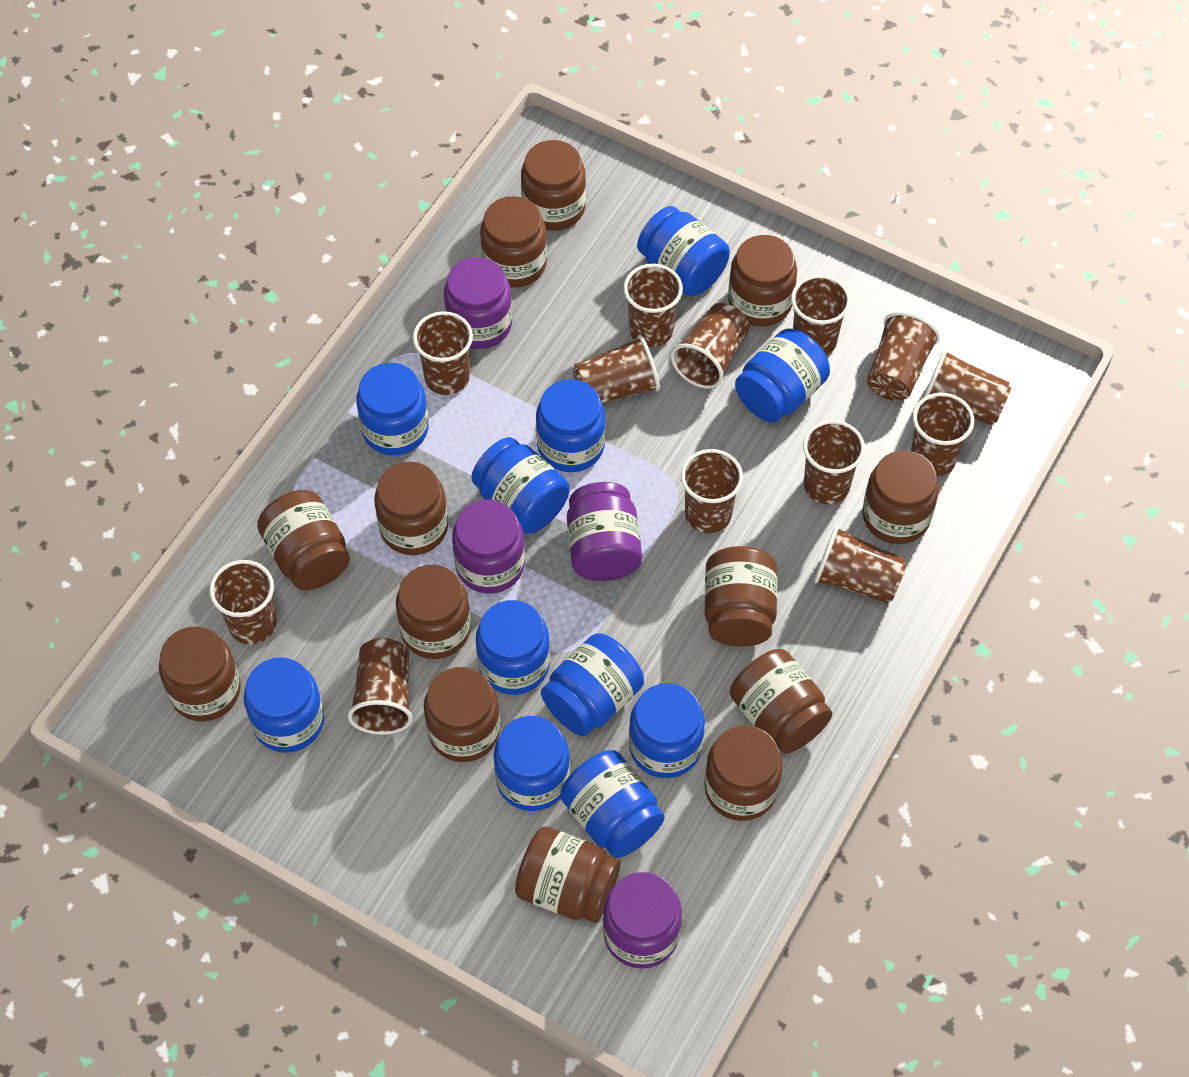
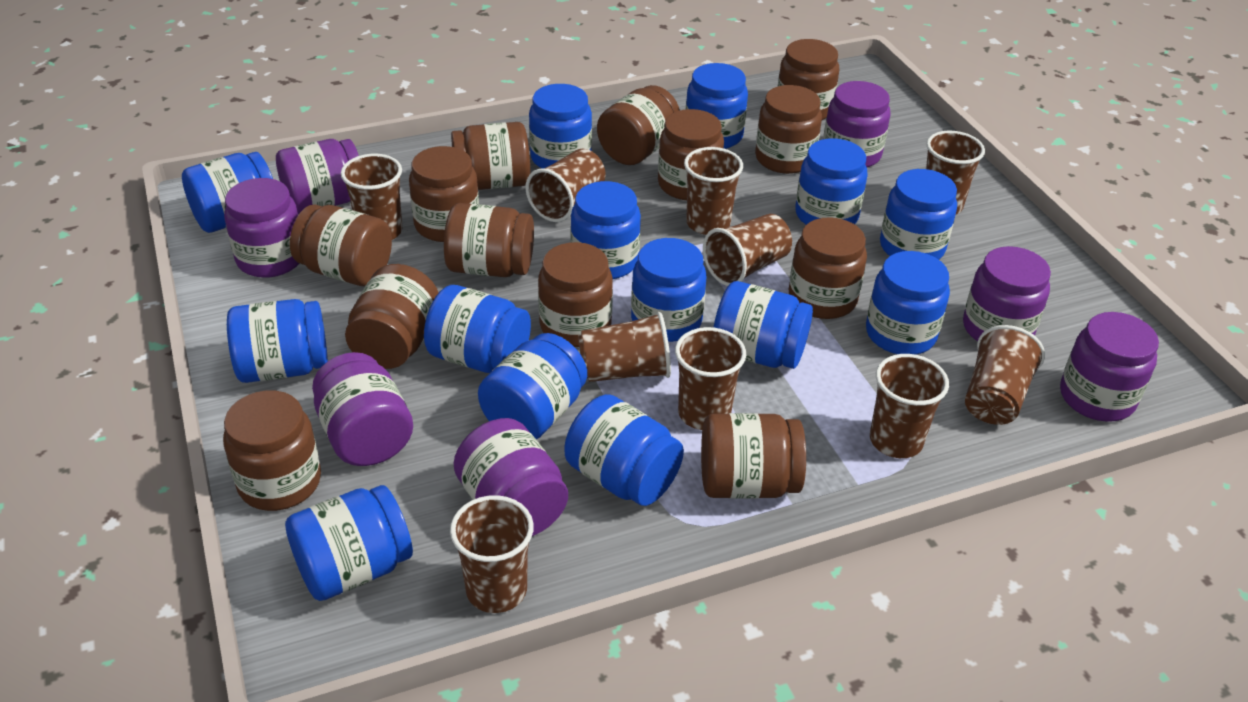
blue jar: [244,657,324,753] [356,363,429,455] [471,437,569,534] [476,600,550,695] [494,716,570,811] [536,379,606,472] [541,633,644,736] [560,750,665,858] [629,683,705,778] [637,206,730,296] [735,328,830,423] = 11 -> [182,152,273,233] [227,299,328,383] [285,485,413,601] [424,285,531,373] [478,333,587,439] [529,84,592,168] [564,394,684,506] [571,181,641,279] [631,238,706,342] [686,63,748,149] [714,281,813,369] [795,138,868,225] [866,251,950,355] [880,169,957,260] = 14
brown cup: [210,560,277,645] [348,638,413,735] [413,311,473,395] [573,335,660,404] [623,264,683,347] [671,303,750,389] [681,449,743,533] [791,275,851,356] [803,420,865,504] [814,525,907,603] [867,311,940,401] [911,393,974,476] [923,349,1011,425] = 13 -> [341,154,402,240] [450,495,534,613] [526,149,606,222] [578,312,671,382] [675,327,746,430] [684,147,743,235] [703,214,792,286] [870,354,949,458] [926,131,985,215] [965,325,1045,425] = 10
purple jar: [444,257,512,349] [452,499,525,594] [567,482,642,581] [603,872,682,969] = 4 -> [224,178,300,278] [276,139,359,214] [312,352,413,466] [453,418,568,536] [823,81,891,167] [963,246,1051,342] [1060,312,1159,422] = 7

